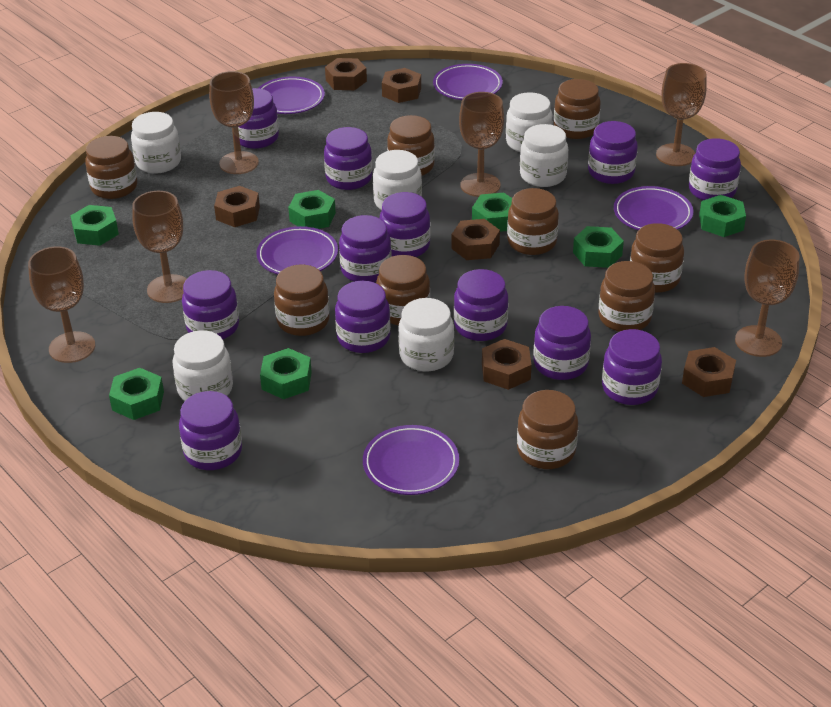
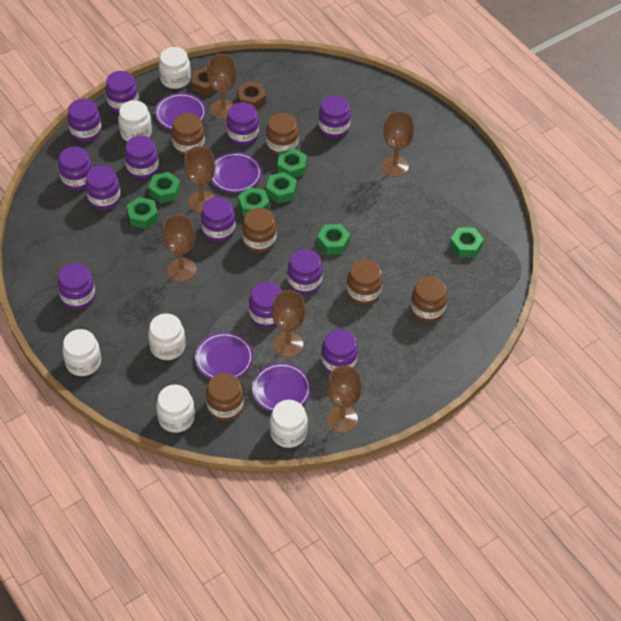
brown jar: [85,136,137,199] [274,265,330,336] [376,255,430,325] [387,115,435,176] [507,188,559,255] [517,390,578,469] [554,79,601,139] [599,261,655,332] [630,223,684,293] = 9 -> [172,113,205,156] [206,373,244,421] [242,208,277,253] [266,113,299,156] [347,259,383,305] [411,276,447,322] = 6
brown nut: [214,186,260,227] [325,58,367,90] [382,68,421,103] [451,219,500,260] [482,339,532,390] [682,347,736,397] = 6 -> [192,67,217,96] [237,81,266,109] = 2
purple plate: [256,226,338,274] [259,77,325,114] [363,425,459,495] [433,64,503,100] [614,186,693,230] = 5 -> [155,93,206,130] [195,332,253,379] [211,152,262,192] [252,363,311,412] = 4

